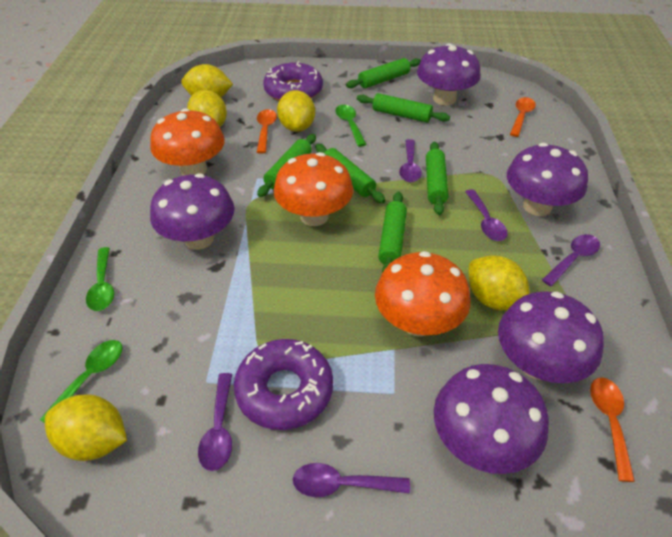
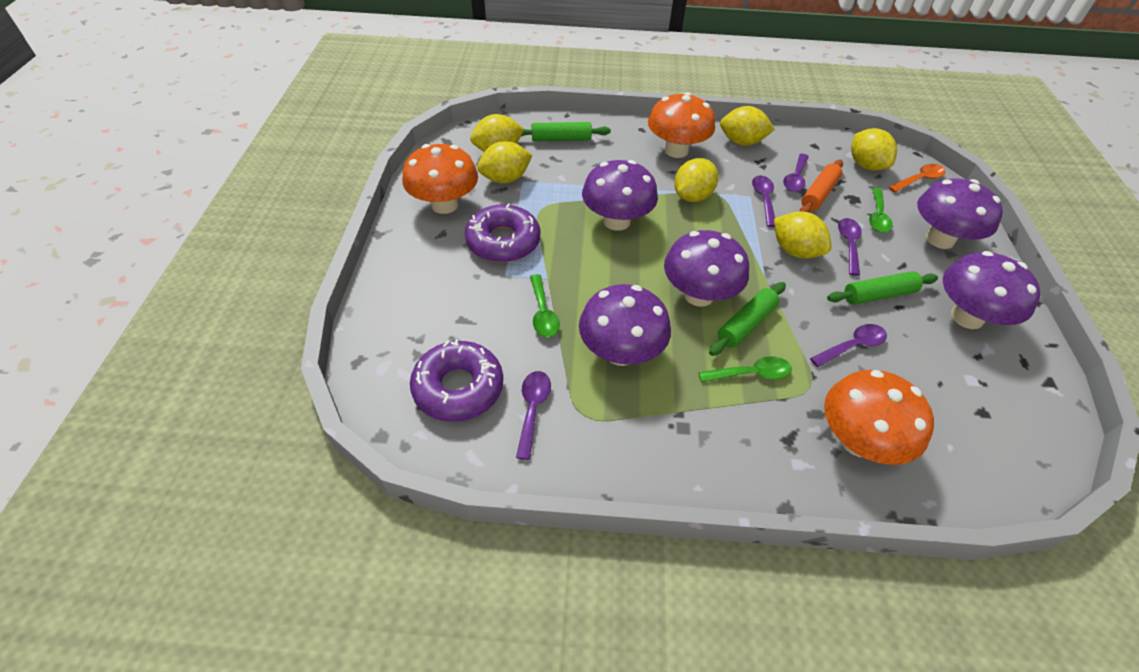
green rolling pin: [257,134,316,197] [315,144,385,203] [346,58,421,88] [357,93,450,122] [378,191,407,273] [426,142,448,215] = 6 -> [521,122,611,141] [709,282,786,356] [827,271,938,305] = 3
orange rolling pin: none = 0 -> [800,160,843,213] = 1
orange spoon: [257,109,277,154] [510,97,536,137] [590,378,635,482] = 3 -> [889,164,946,193] = 1
yellow lemon: [45,394,127,461] [181,64,233,97] [187,90,227,127] [277,90,315,132] [469,255,530,311] = 5 -> [470,114,524,152] [477,141,532,184] [674,158,719,202] [720,106,775,146] [774,211,831,259] [851,128,897,171] = 6

